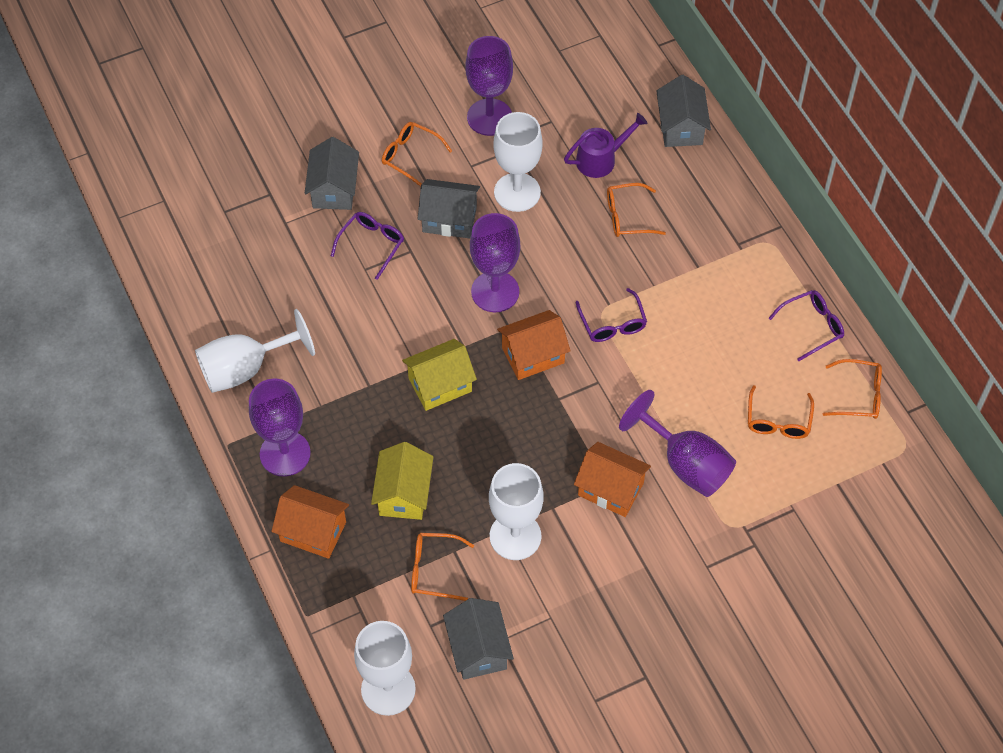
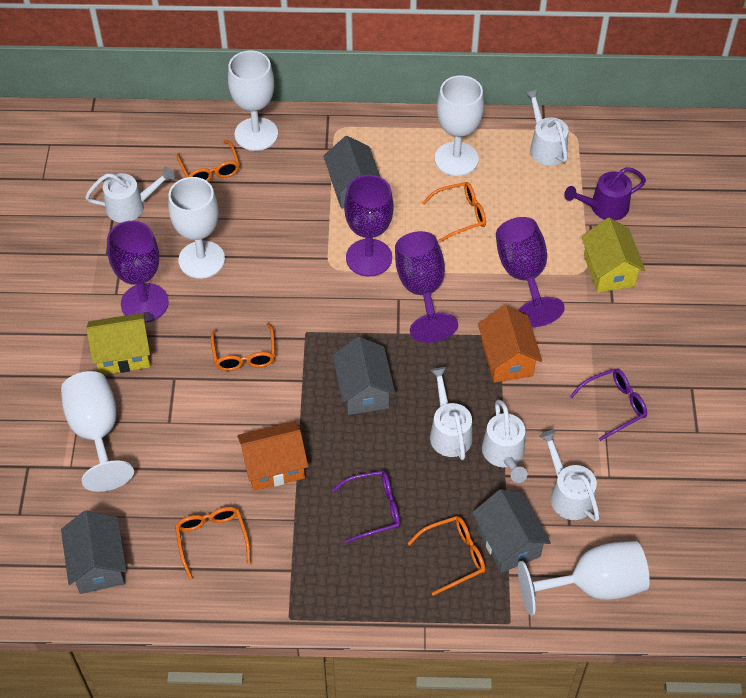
orange house: [271,485,349,559] [497,310,570,380] [574,442,651,517] = 3 -> [237,421,308,491] [478,305,542,383] = 2
purple glasses: [331,212,404,280] [575,288,647,342] [769,290,844,361] = 3 -> [332,471,400,543] [570,368,647,441] = 2
white goblet: [195,309,315,393] [354,621,416,716] [489,463,544,560] [493,112,543,212] = 4 -> [61,371,134,492] [168,177,225,279] [228,50,278,151] [435,75,484,176] [518,541,650,616] = 5
white watering can: none = 0 -> [85,167,175,223] [430,367,473,460] [482,400,528,483] [525,89,569,166] [539,430,600,521] = 5

